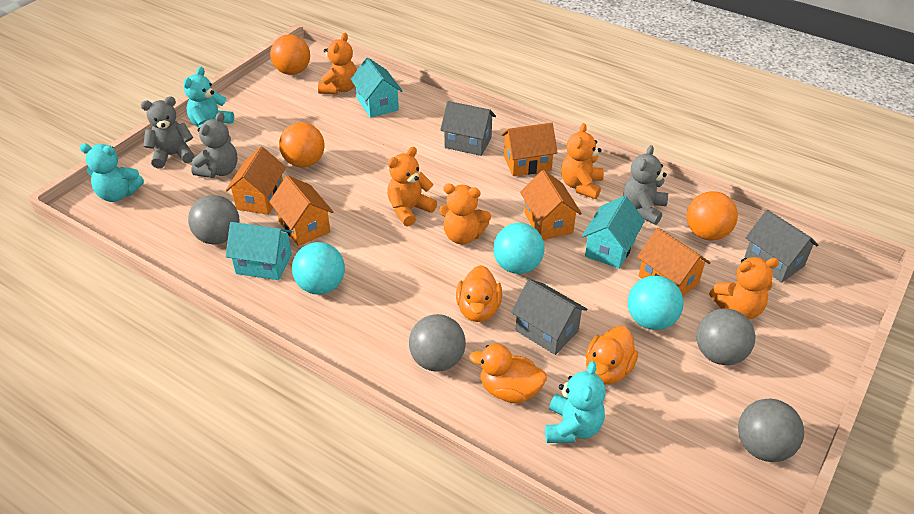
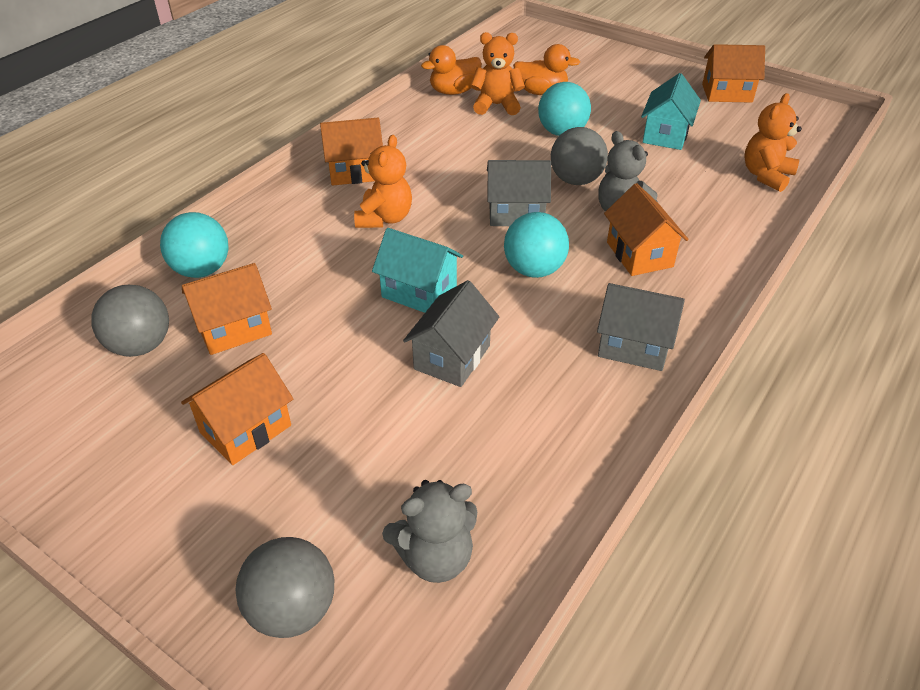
grey ball: [188,195,239,244] [409,314,466,372] [696,309,755,365] [738,399,804,462] = 4 -> [91,285,169,357] [235,537,334,638] [551,127,608,185] = 3
grey teddy bear: [141,96,194,169] [191,112,238,178] [623,145,668,225] = 3 -> [382,480,477,583] [598,131,658,212] = 2
orange ball: [270,35,310,75] [279,122,325,167] [687,191,738,240] = 3 -> none = 0
orange duck: [456,265,502,322] [469,344,547,403] [586,326,638,384] = 3 -> [421,45,482,95] [513,44,580,95] = 2
orange teddy bear: [318,33,357,95] [387,147,437,227] [439,184,491,244] [561,123,604,199] [709,257,779,320] = 5 -> [354,135,412,228] [470,32,525,115] [744,93,802,192] = 3
turquoise house: [226,222,292,280] [350,58,403,118] [582,196,645,269] = 3 -> [372,228,463,313] [641,73,701,150] = 2
turquoise teddy bear: [80,143,144,202] [183,67,234,128] [545,361,606,443] = 3 -> none = 0

